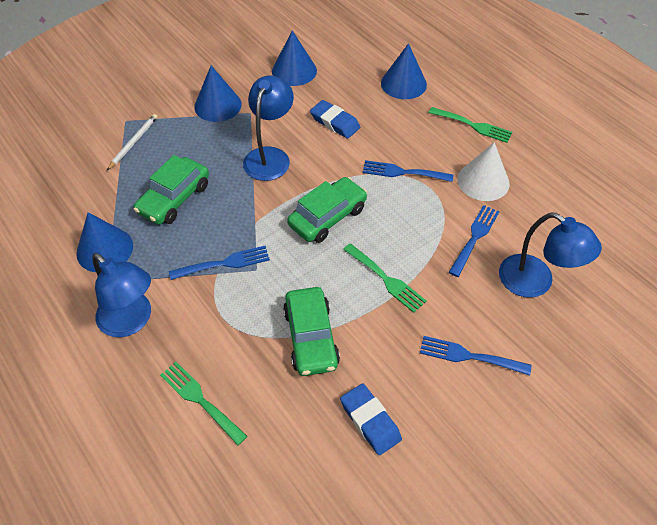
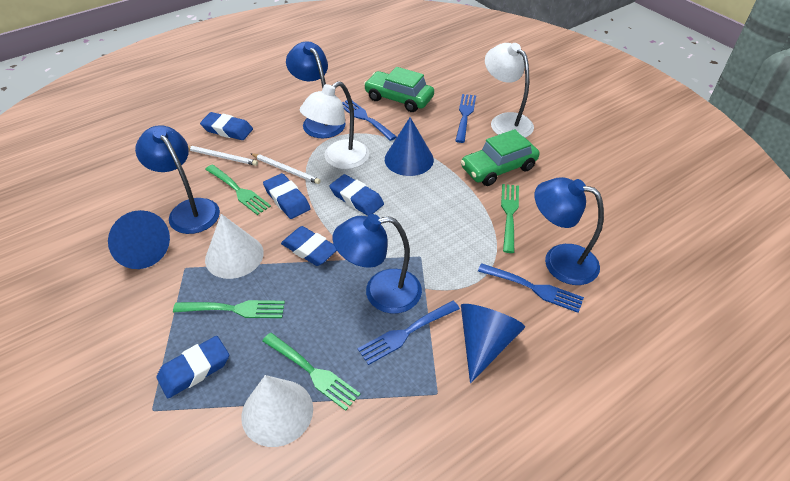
blue cone: [76,212,133,272] [194,66,242,122] [272,31,317,86] [381,43,427,99] = 4 -> [108,210,170,269] [385,117,434,176] [461,304,525,384] = 3
blue eraser: [310,100,360,139] [340,383,402,455] = 2 -> [156,336,229,398] [200,112,253,140] [263,173,311,219] [281,226,337,266] [329,174,384,216] = 5
blue lamp: [92,253,151,338] [243,75,294,181] [499,212,602,298] = 3 -> [135,125,220,234] [286,42,346,138] [332,214,422,313] [534,177,604,285] = 4
green car: [133,155,209,225] [283,287,340,376] [287,177,367,243] = 3 -> [364,67,434,112] [461,129,540,186] = 2
green fork: [160,362,247,445] [343,243,427,313] [429,107,512,143] = 3 -> [173,300,285,318] [205,164,271,215] [262,333,360,411] [501,184,519,253] = 4
white cone: [457,142,510,201] = 1 -> [205,214,264,279] [241,375,313,447] = 2
white lamp: none = 0 -> [300,81,369,169] [485,43,534,138] = 2
white pencil: [107,114,158,170] = 1 -> [188,146,258,166] [250,153,321,184] = 2

